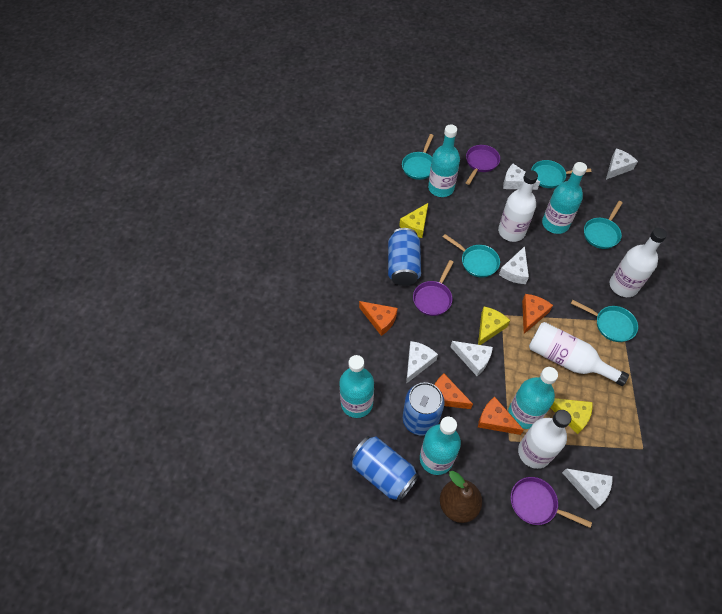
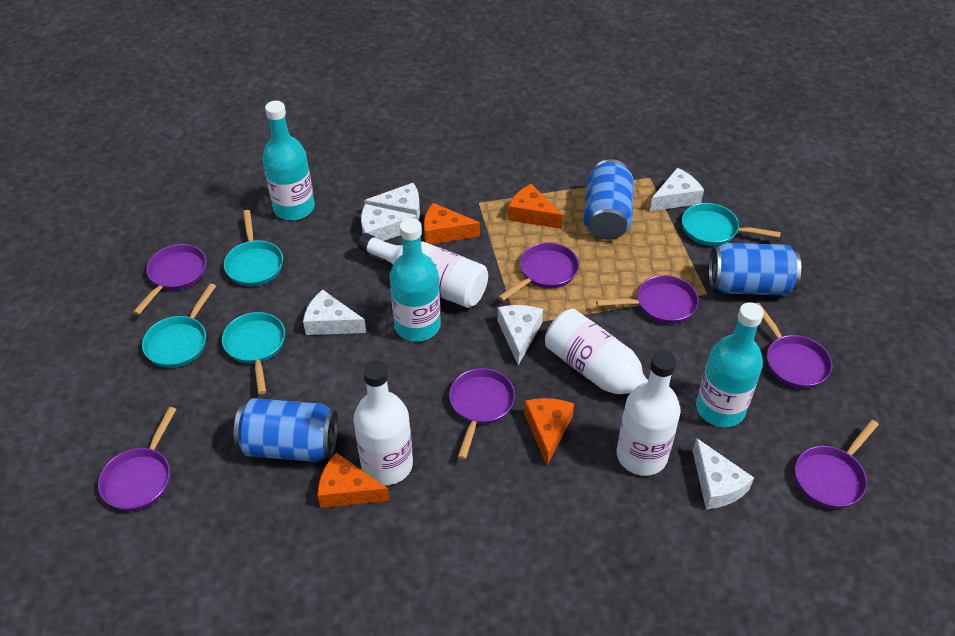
brown pear: [440,471,482,523] = 1 -> none = 0
purple pan: [413,260,454,316] [466,145,500,185] [511,477,592,528] = 3 -> [98,407,176,511] [133,244,207,315] [449,368,515,459] [498,242,579,301] [596,275,699,324] [756,303,832,389] [795,420,879,509] = 7
turquoise bottle: [339,355,374,418] [420,417,461,475] [428,124,460,197] [508,367,558,429] [542,162,587,234] = 5 -> [262,101,315,220] [390,218,441,342] [696,302,764,427] = 3
turquoise pan: [402,134,434,180] [443,234,500,278] [531,160,591,188] [571,300,638,342] [584,201,623,249] = 5 -> [142,283,216,368] [222,312,285,394] [224,210,283,286] [682,203,781,246] = 4
yellow cheese: [399,203,428,238] [478,307,510,345] [550,398,592,434] = 3 -> none = 0

